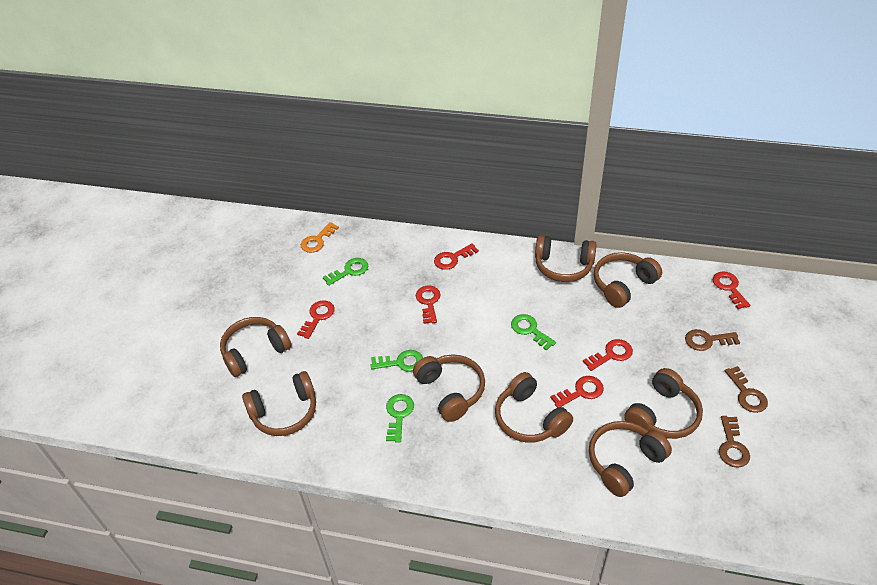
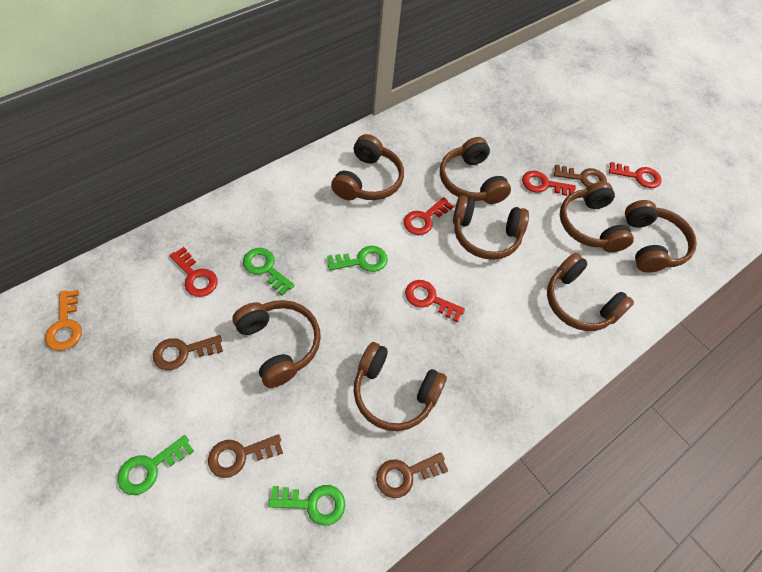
brown key: [685,329,740,351] [719,416,750,468] [725,366,768,413] = 3 -> [153,335,223,370] [208,434,283,478] [376,453,449,498] [554,165,607,187] = 4
red key: [297,300,335,339] [415,286,441,324] [434,243,479,270] [550,376,604,408] [583,339,633,371] [713,272,750,309] = 6 -> [169,247,218,297] [404,197,454,235] [405,280,465,322] [522,171,576,196] [609,162,662,188] = 5

